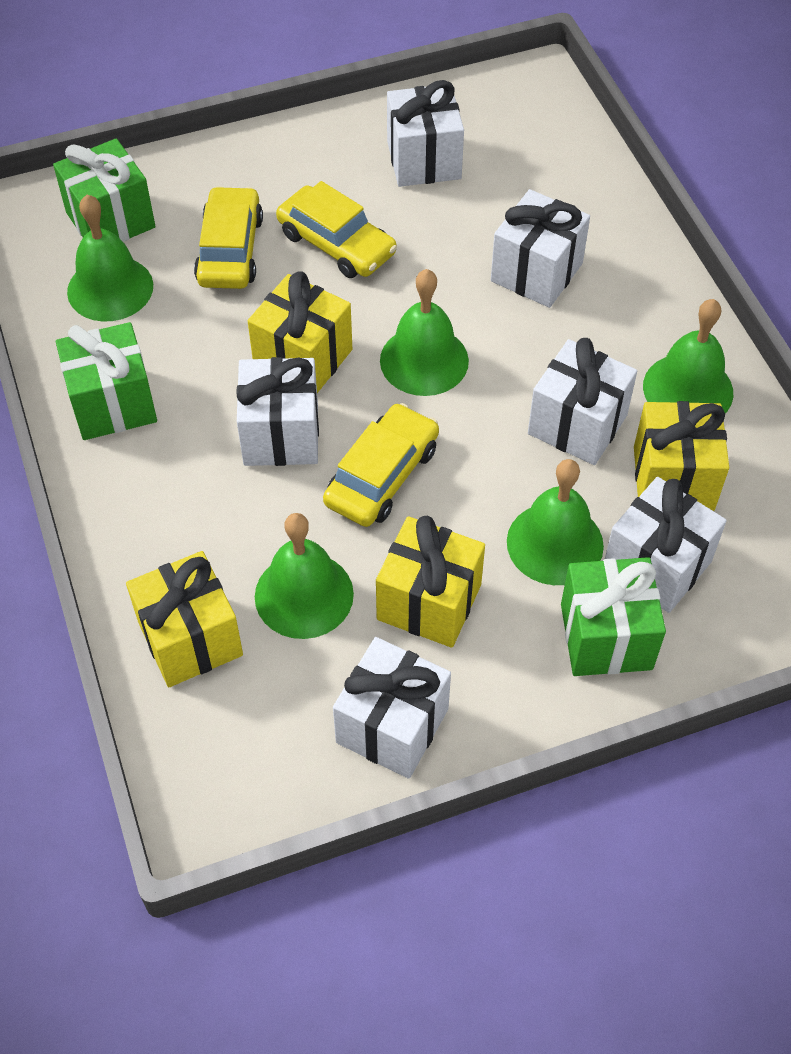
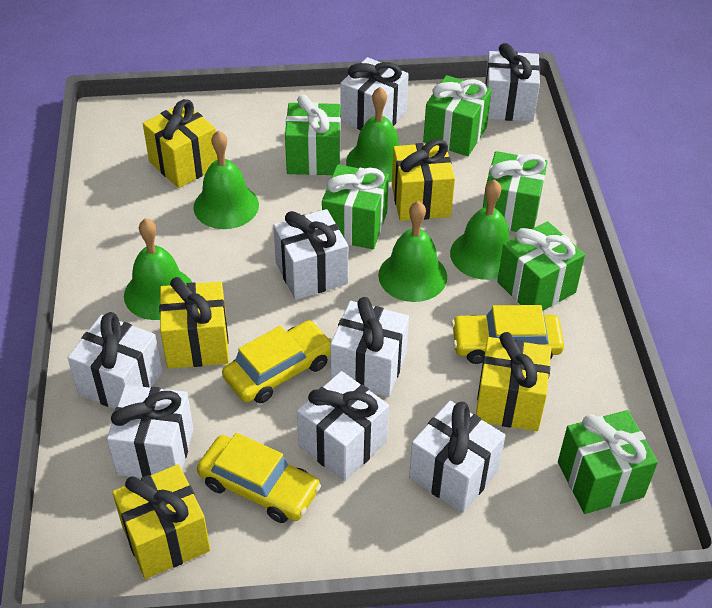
green gift: [53,138,156,242] [56,322,157,440] [561,557,666,676] = 3 -> [285,95,341,175] [322,164,389,249] [423,75,492,156] [483,151,548,232] [497,221,585,311] [558,410,658,514] = 6
white gift: [236,357,319,466] [333,637,451,779] [387,80,464,187] [491,189,590,308] [528,338,637,465] [605,477,727,613] = 6 -> [68,312,162,409] [107,385,194,478] [273,209,348,300] [297,371,389,482] [330,297,409,397] [340,57,409,130] [409,401,505,513] [485,43,540,122] = 8
yellow gift: [126,551,243,687] [248,271,352,393] [376,516,485,648] [634,401,729,511] = 4 -> [112,464,210,579] [143,99,218,188] [159,277,229,369] [392,139,455,221] [476,332,551,431] = 5

